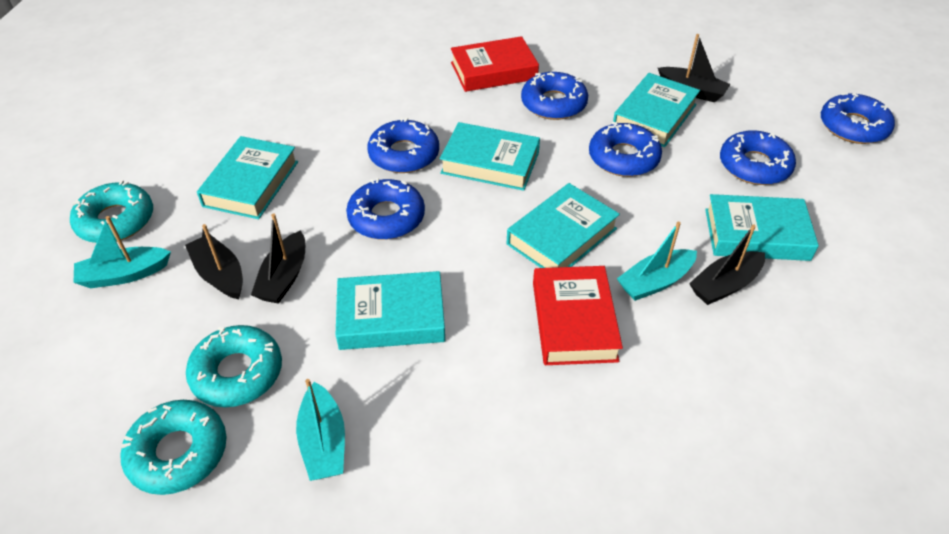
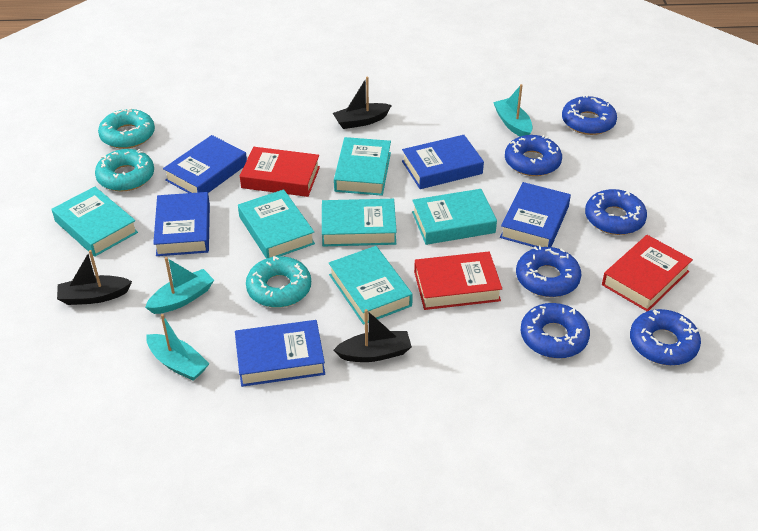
black boat: [185,224,243,299] [251,213,305,304] [658,34,731,103] [689,224,765,305] = 4 -> [57,250,132,305] [333,76,392,129] [334,309,412,362] = 3
blue book: none = 0 -> [153,192,210,256] [163,135,247,193] [235,320,325,387] [402,135,484,189] [500,182,571,248] = 5
red book: [451,36,539,92] [533,266,623,365] = 2 -> [240,147,320,197] [414,252,502,310] [602,235,693,311] = 3

